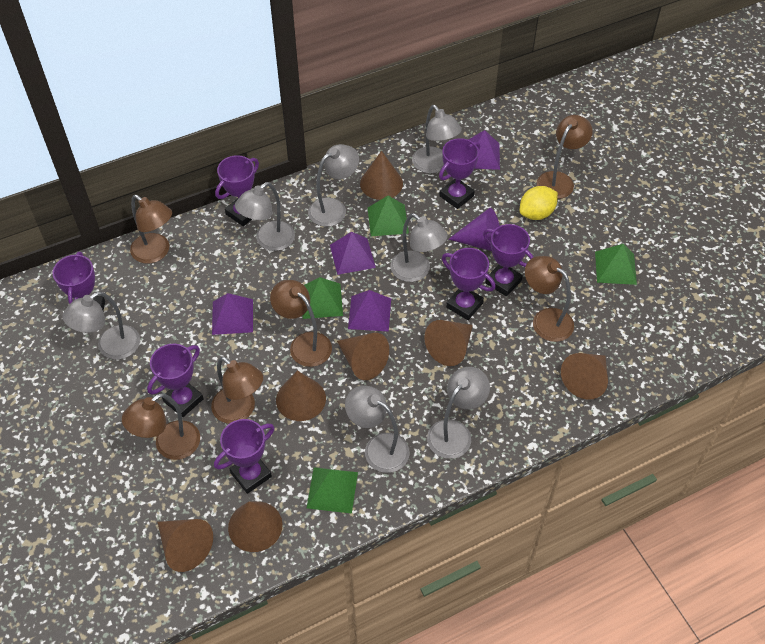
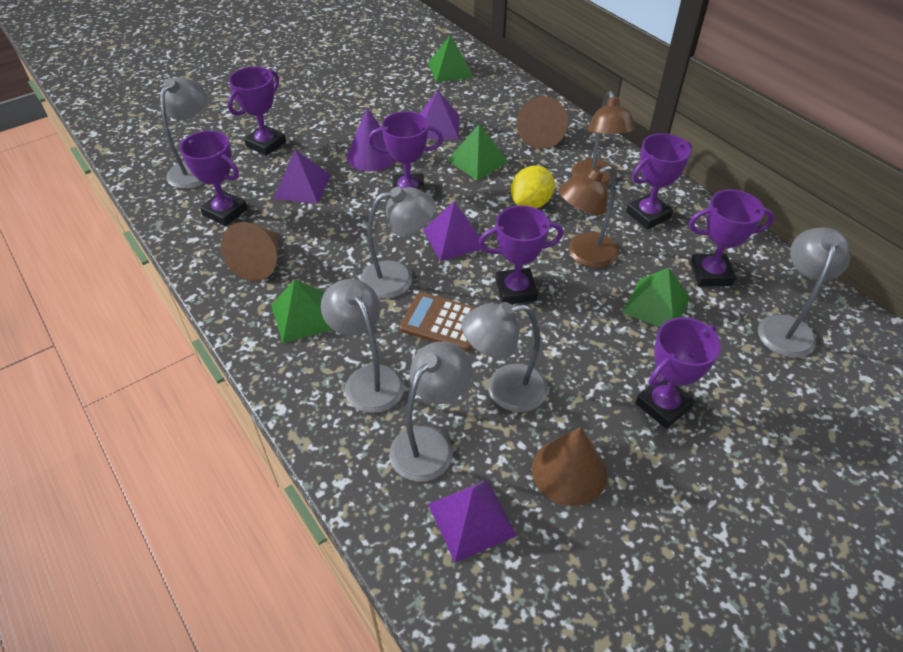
brown calculator: none = 0 -> [399,292,477,351] = 1
brown cone: [157,519,213,572] [228,501,282,552] [276,371,326,421] [337,333,389,380] [360,151,403,200] [424,320,473,366] [561,353,608,400] = 7 -> [221,222,279,281] [517,96,568,149] [532,427,607,506] = 3
brown lamp: [122,393,200,460] [130,195,172,264] [211,357,263,424] [270,280,332,367] [525,256,574,342] [537,115,593,199] = 6 -> [559,166,619,268] [572,91,636,186] = 2
grey lamp: [63,291,140,360] [235,182,295,251] [308,144,359,227] [345,385,410,473] [390,213,448,282] [412,105,462,173] [427,367,490,459] = 7 -> [160,77,206,189] [321,279,405,413] [360,187,435,299] [389,341,472,482] [461,302,548,412] [758,227,850,358] = 6

